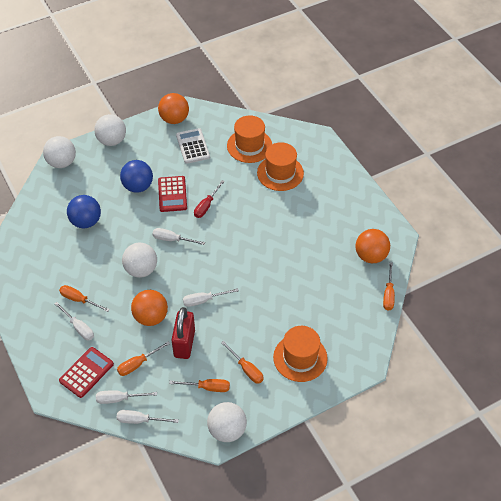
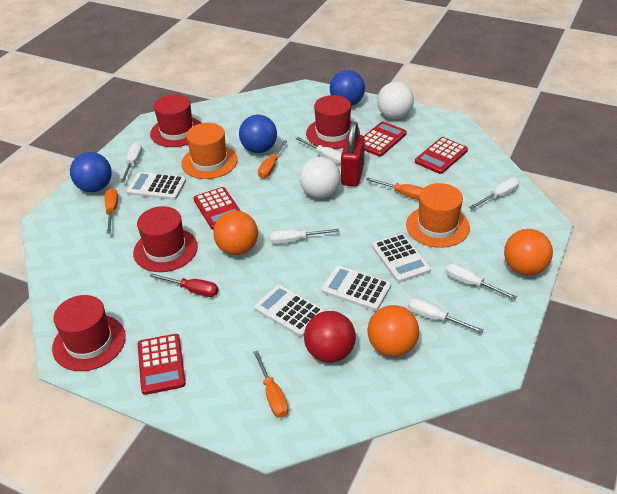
blue ball: [67,195,101,228] [120,160,153,193] = 2 -> [70,152,112,192] [239,115,277,153] [330,70,365,106] = 3
orange hat: [227,115,272,163] [257,142,304,191] [273,326,328,382] = 3 -> [181,123,238,179] [406,183,470,248] = 2
orange screwdriver: [59,285,110,312] [117,341,170,376] [169,379,230,392] [221,341,264,384] [383,262,395,311] = 5 -> [105,188,118,234] [253,350,289,418] [258,140,287,179] [366,177,423,200] = 4
red ball: none = 0 -> [304,311,356,363] = 1
red calculator: [59,347,114,398] [158,176,187,212] = 2 -> [138,334,186,395] [194,187,241,230] [364,121,407,157] [415,137,468,174] = 4
red hat: none = 0 -> [52,295,126,371] [133,206,198,272] [150,94,201,147] [306,95,360,149] = 4
white ball: [43,136,76,168] [94,114,126,146] [122,243,157,278] [207,402,247,442] = 4 -> [299,157,341,198] [377,82,414,119] = 2
white calculator: [176,128,210,164] = 1 -> [127,172,186,200] [254,285,325,337] [321,266,391,311] [372,233,431,283] = 4
white screwdriver: [54,302,94,340] [96,390,157,404] [117,410,179,424] [152,228,205,245] [183,288,239,307] = 5 -> [121,142,142,183] [270,229,339,244] [296,137,342,164] [408,298,483,333] [446,263,517,300] [469,178,519,209] = 6

